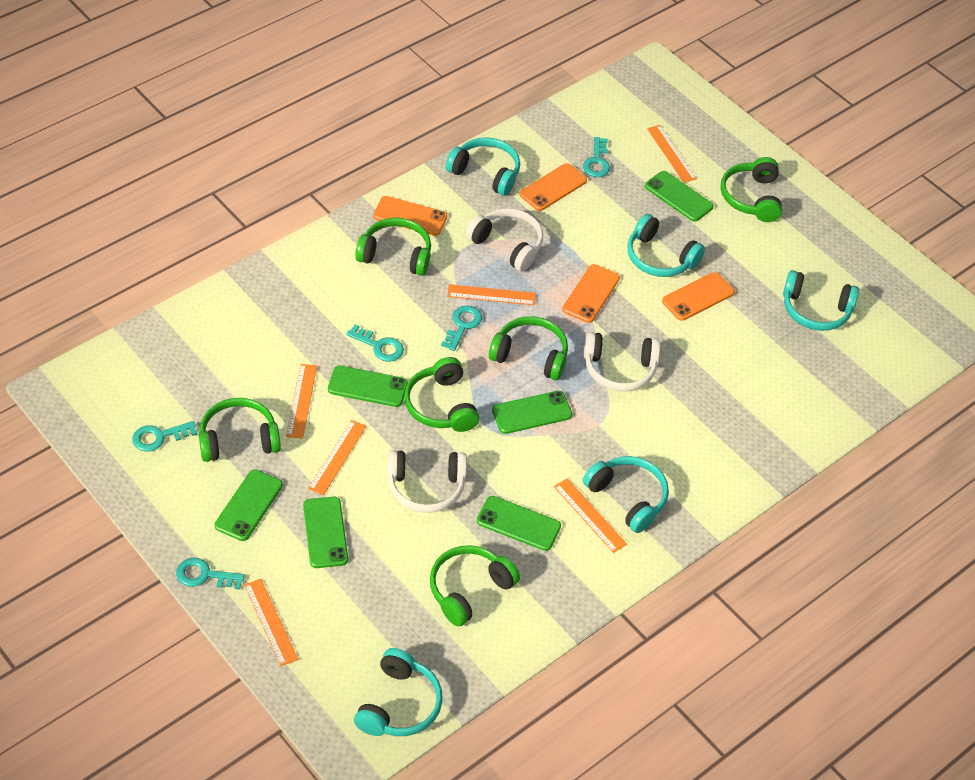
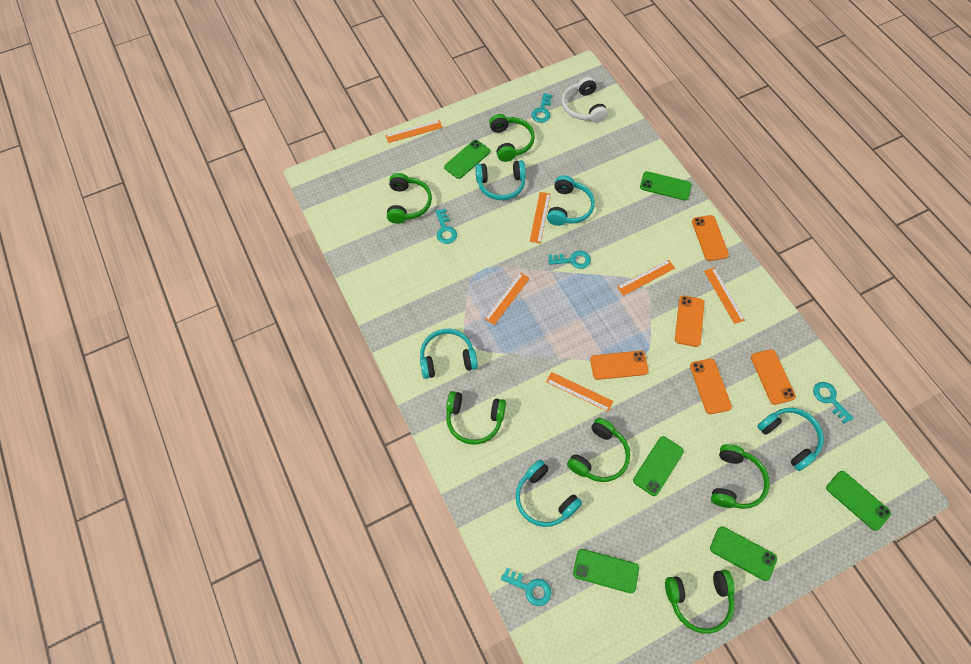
orange phone: [373,196,447,236] [520,163,587,211] [562,264,620,323] [662,272,735,321] = 4 -> [590,351,649,380] [675,296,704,347] [690,359,732,414] [692,215,729,261] [751,349,796,405] = 5
white headphones: [387,450,467,513] [466,208,543,271] [584,332,660,391] = 3 -> [562,77,608,123] = 1

